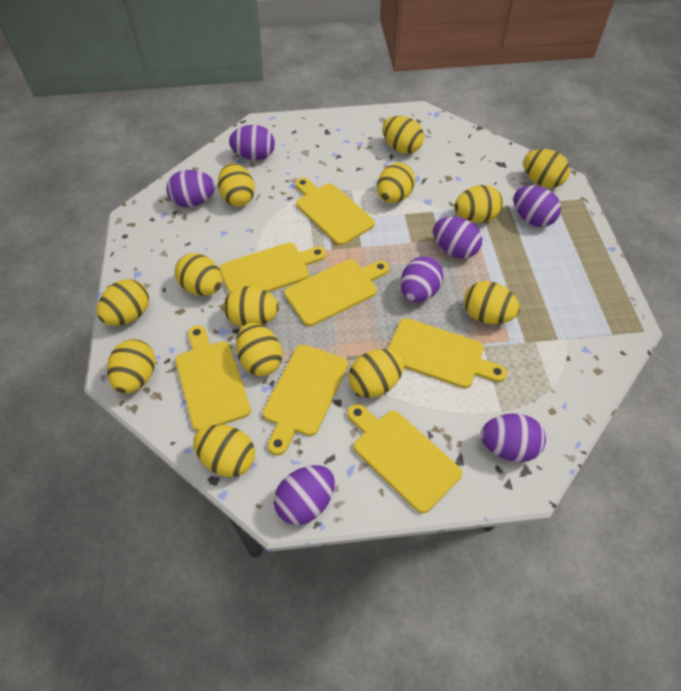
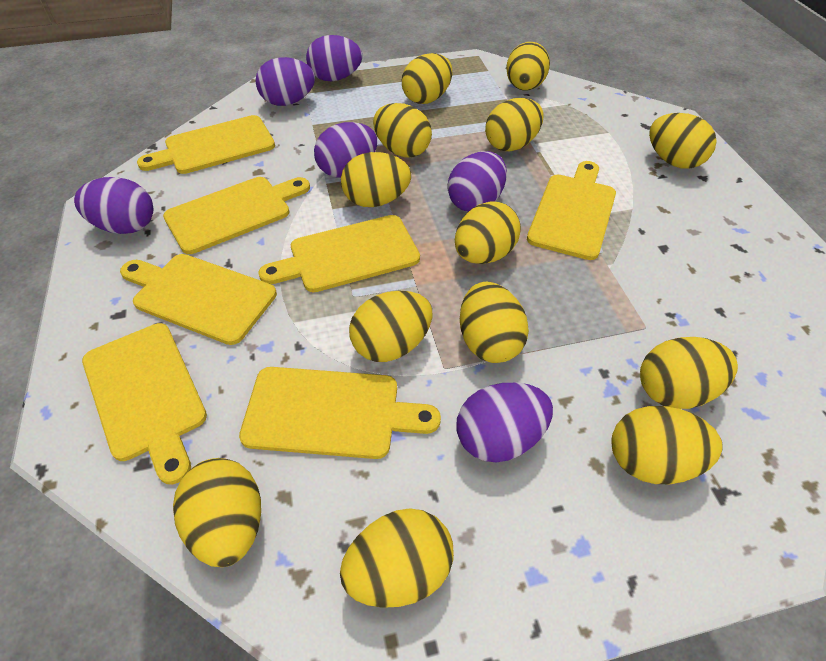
purple egg: [166,170,215,207] [229,125,275,160] [274,465,335,525] [400,256,443,303] [433,217,482,259] [481,413,546,462] [513,186,561,227] = 7 -> [74,177,153,234] [256,57,315,106] [306,35,362,81] [314,122,377,178] [448,151,507,212] [456,383,553,462] = 6

